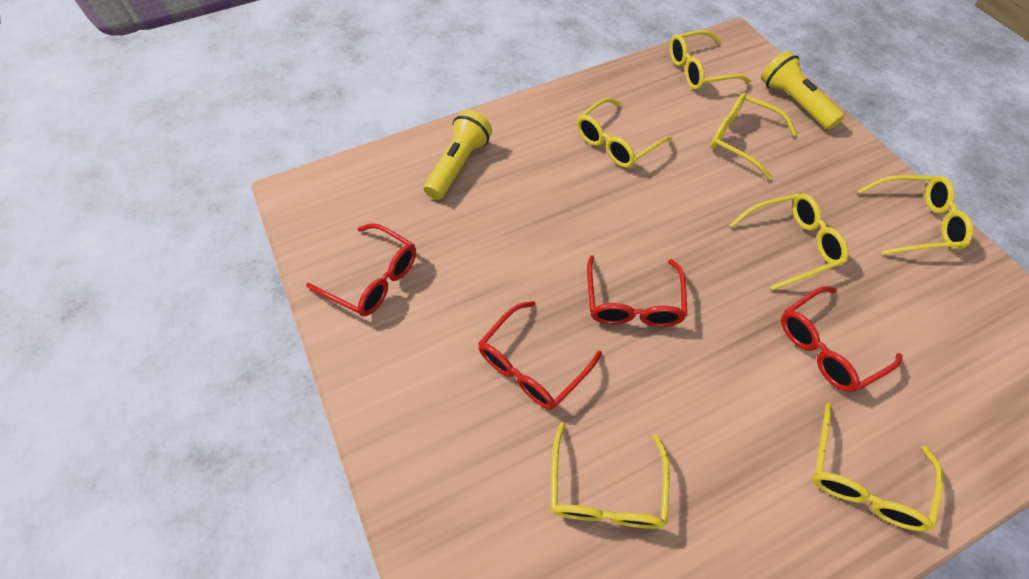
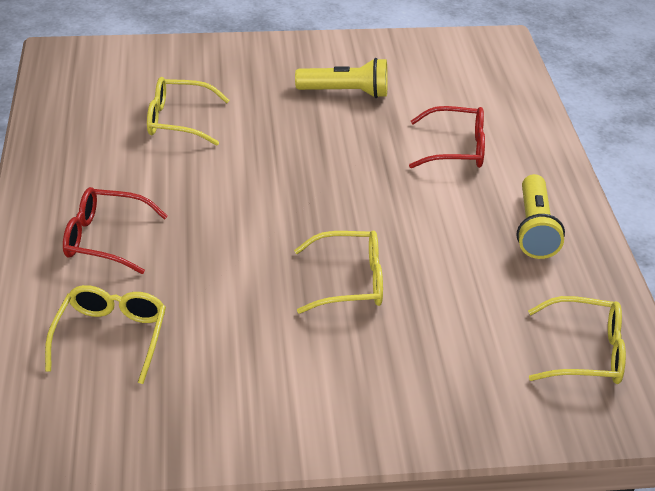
red glasses: [306,223,416,316] [478,301,602,410] [587,255,687,327] [781,286,902,392] = 4 -> [63,187,168,274] [409,106,485,168] = 2
yellow glasses: [550,422,670,529] [577,98,672,168] [670,30,751,90] [710,93,797,180] [730,193,849,291] [812,403,943,532] [857,175,973,255] = 7 -> [45,285,166,384] [147,77,229,146] [294,231,383,314] [528,296,626,384] = 4

